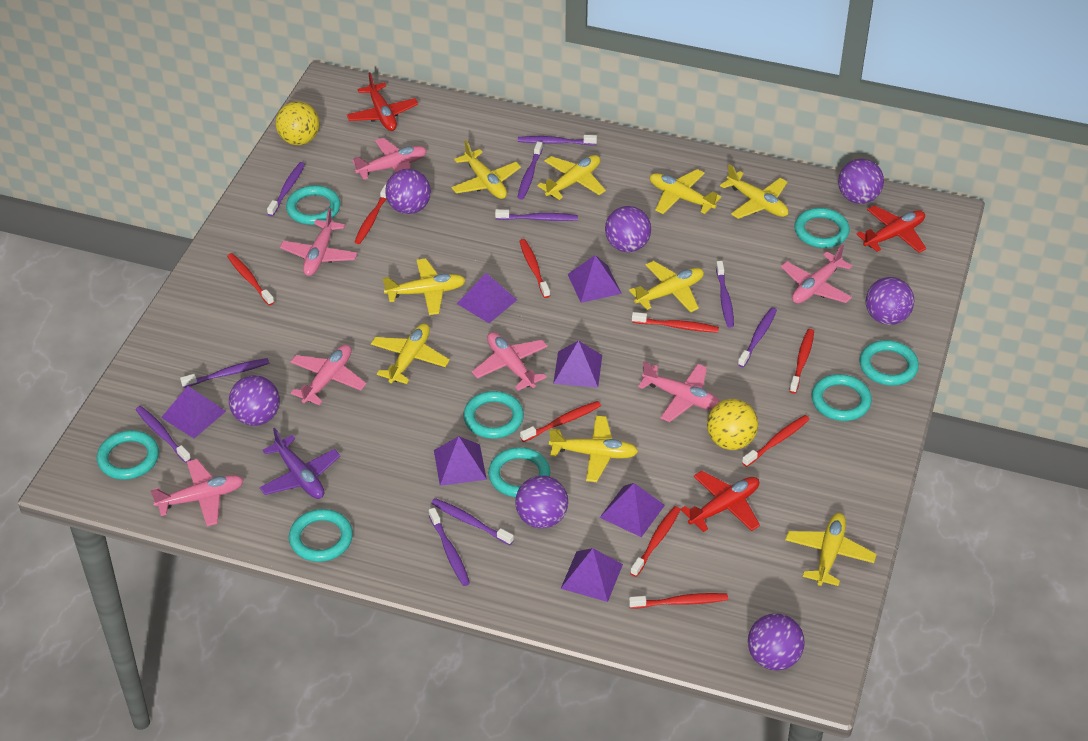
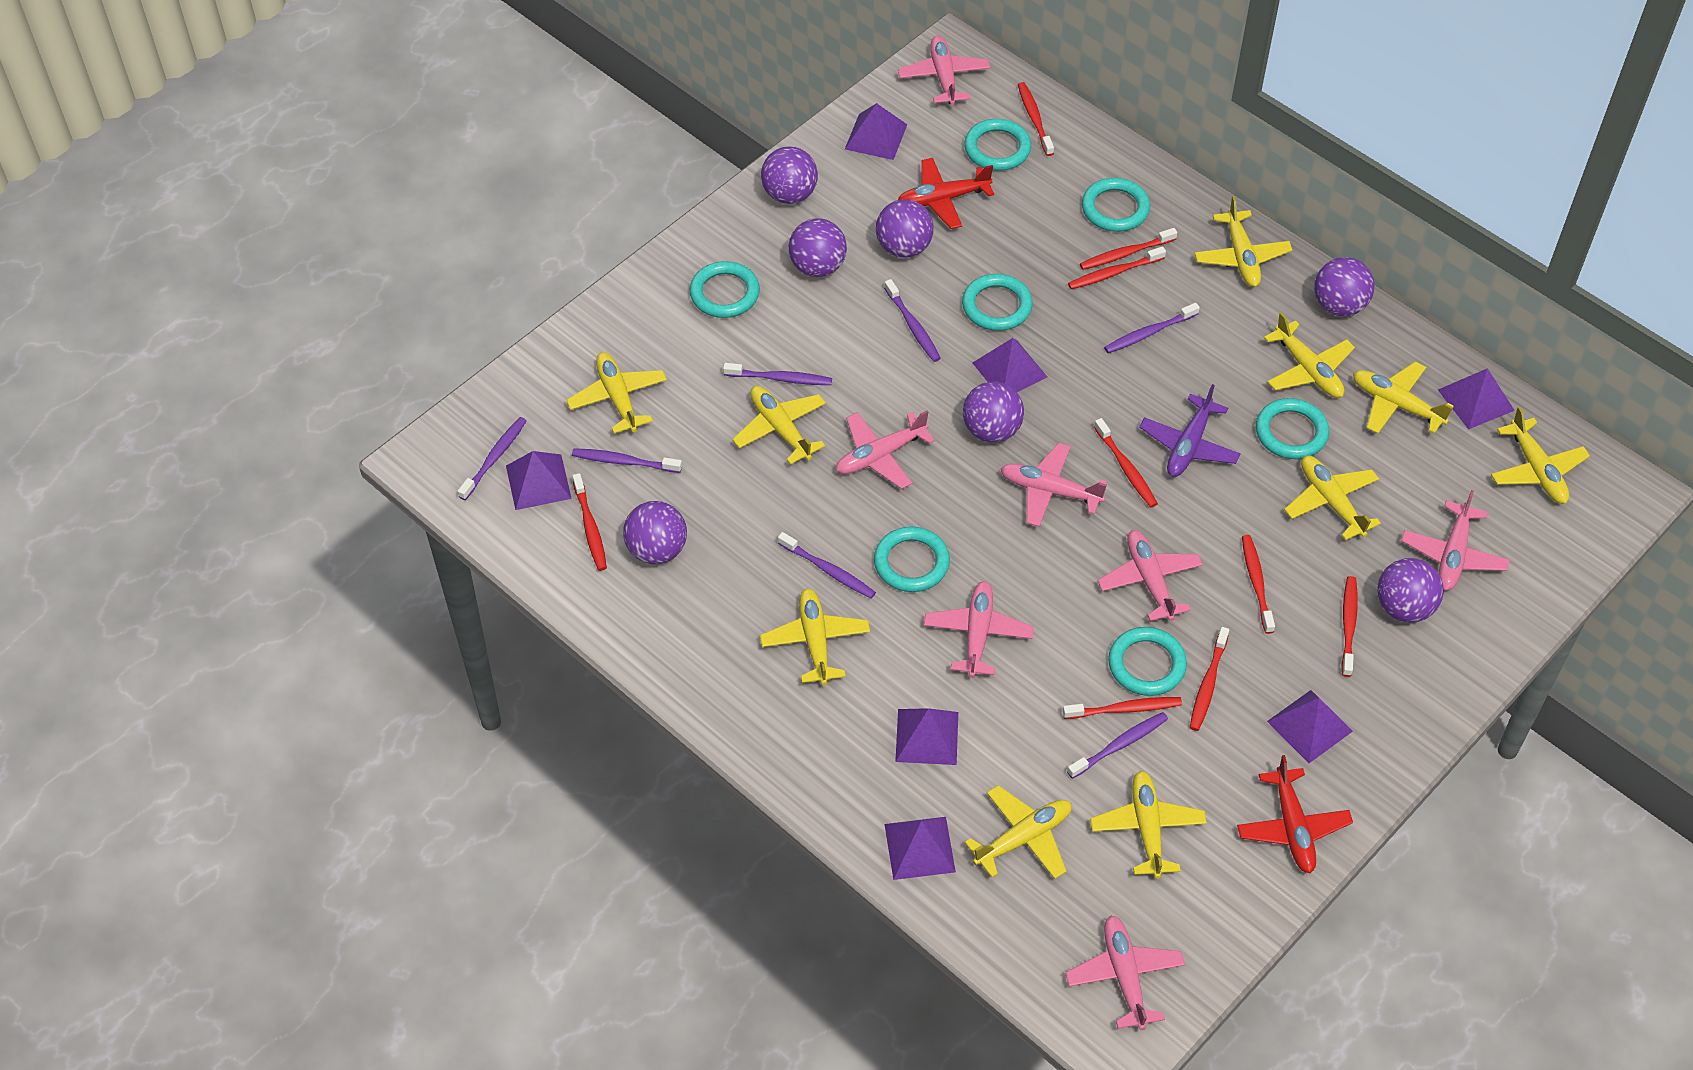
purple toothbrush: [136,406,191,463] [180,358,269,388] [267,162,305,216] [429,508,470,586] [431,498,514,545] [495,209,578,221] [517,141,543,200] [518,135,597,145] [716,261,734,328] [738,308,777,367] = 10 -> [458,417,527,500] [572,448,682,473] [723,363,832,385] [778,532,876,599] [884,279,941,362] [1067,712,1168,779] [1104,303,1200,353] = 7
red plane: [346,72,418,131] [680,471,760,532] [856,205,926,253] = 3 -> [898,158,994,229] [1237,755,1353,873] = 2
turquoise ring: [97,430,159,480] [286,185,340,225] [289,509,353,562] [463,391,524,439] [488,447,551,497] [794,208,850,248] [812,374,872,421] [860,340,919,386] = 8 -> [690,261,760,318] [874,527,950,592] [962,274,1033,331] [964,119,1031,171] [1082,178,1150,232] [1108,627,1187,696] [1256,398,1329,459] = 7
yellow ball: [276,101,320,145] [707,399,758,450] = 2 -> none = 0
yellow plane: [371,323,450,384] [383,258,466,315] [451,140,521,199] [537,155,606,200] [549,416,638,482] [629,261,704,313] [650,169,721,214] [720,164,788,219] [785,513,876,586] = 9 -> [566,352,667,433] [732,386,826,465] [760,589,870,685] [965,785,1072,879] [1090,771,1207,879] [1194,196,1292,287] [1264,312,1355,398] [1284,456,1381,540] [1353,362,1454,434] [1491,407,1590,504] = 10

